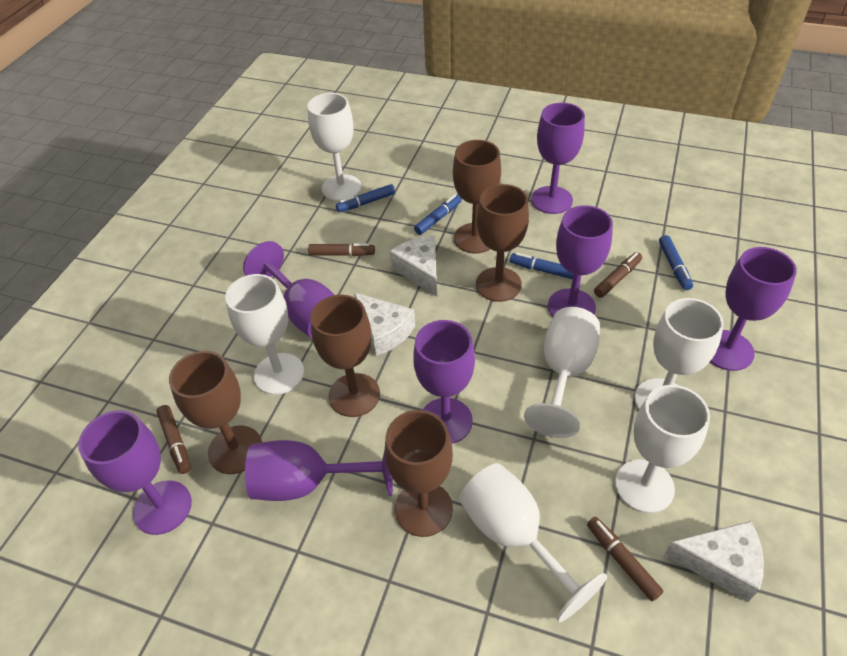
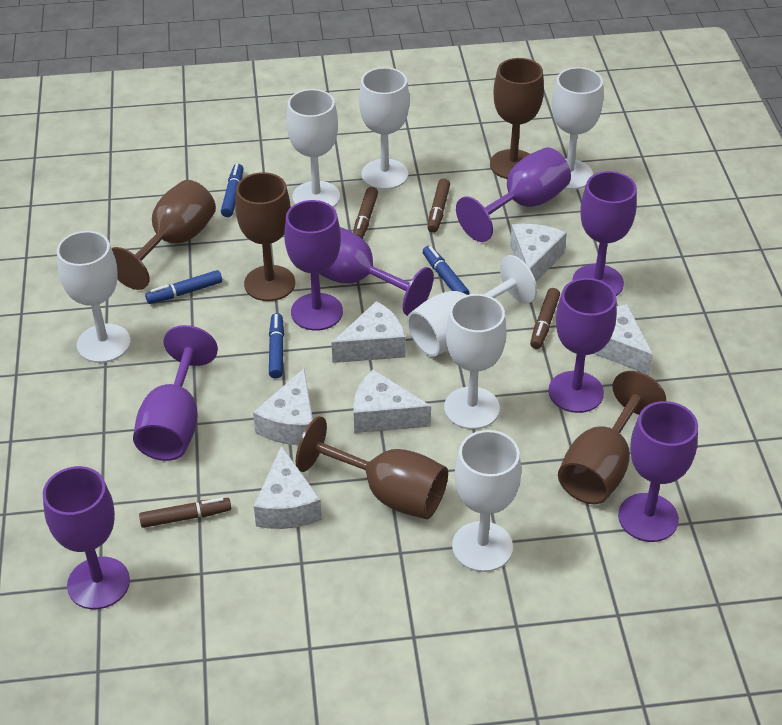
purple goblet: [78,410,192,535] [243,241,334,338] [245,440,393,501] [413,320,475,444] [531,102,585,214] [548,205,613,317] [710,247,797,371] = 7 -> [43,466,130,609] [133,325,218,461] [284,200,343,331] [319,227,434,316] [456,147,571,242] [548,278,617,413] [572,171,637,296] [618,401,698,542] = 8
white cheese: [354,293,415,356] [390,236,437,297] [664,521,764,602] = 3 -> [253,368,313,445] [254,446,322,529] [332,301,406,363] [353,369,431,433] [510,224,567,281] [594,304,653,375] = 6
white goblet: [225,274,304,395] [308,93,361,201] [459,463,607,622] [524,307,600,438] [615,385,710,513] [634,298,724,409] = 6 -> [57,231,131,363] [287,89,340,208] [359,67,410,190] [407,255,537,357] [444,294,507,429] [452,430,521,572] [552,67,603,190] = 7

